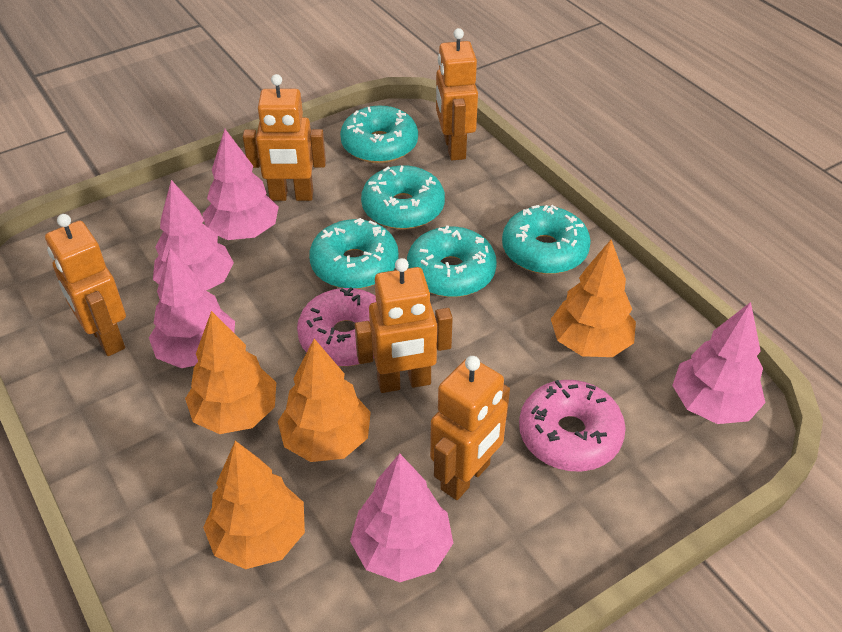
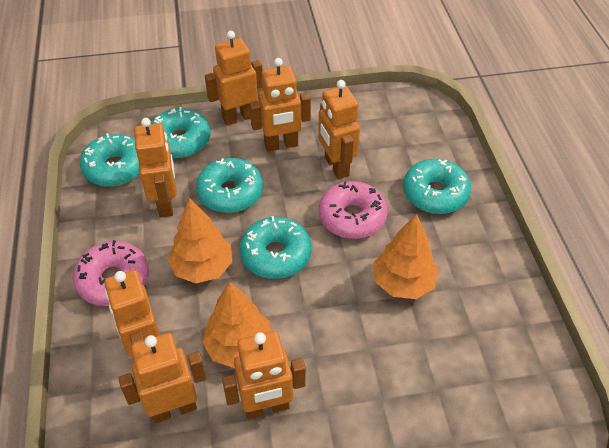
orange robot: [45,214,126,356] [243,74,326,201] [355,258,453,393] [430,356,510,500] [436,28,478,160] = 5 -> [104,270,160,357] [118,333,207,423] [134,118,177,218] [205,31,262,125] [222,331,306,419] [250,58,311,152] [318,80,360,179] = 7
orange tree: [185,311,276,434] [203,441,305,569] [278,339,371,462] [551,240,636,357] = 4 -> [168,198,232,283] [202,282,271,368] [373,214,439,299] = 3
pink tree: [149,249,235,368] [153,180,234,291] [203,129,279,240] [350,453,453,582] [672,302,765,424] = 5 -> none = 0

